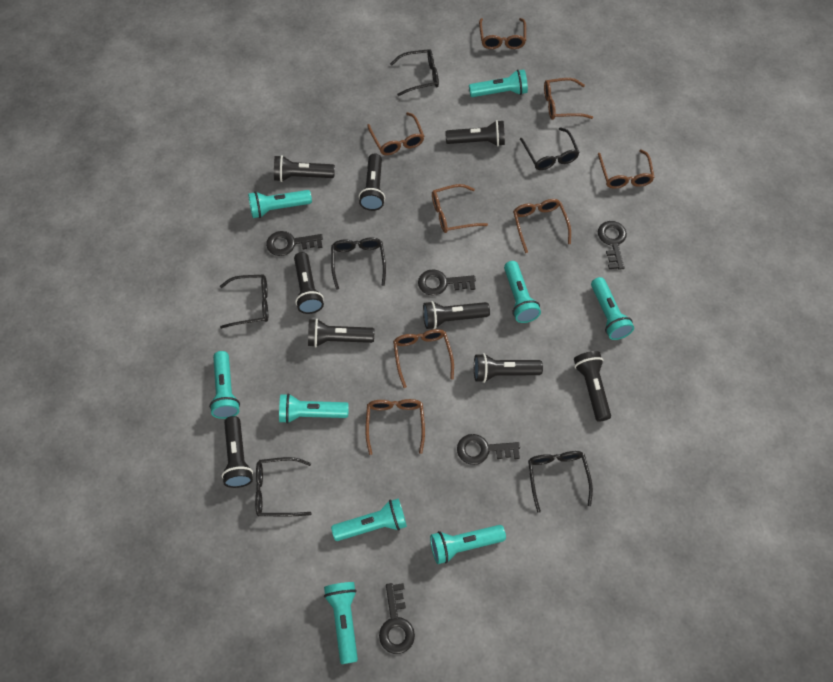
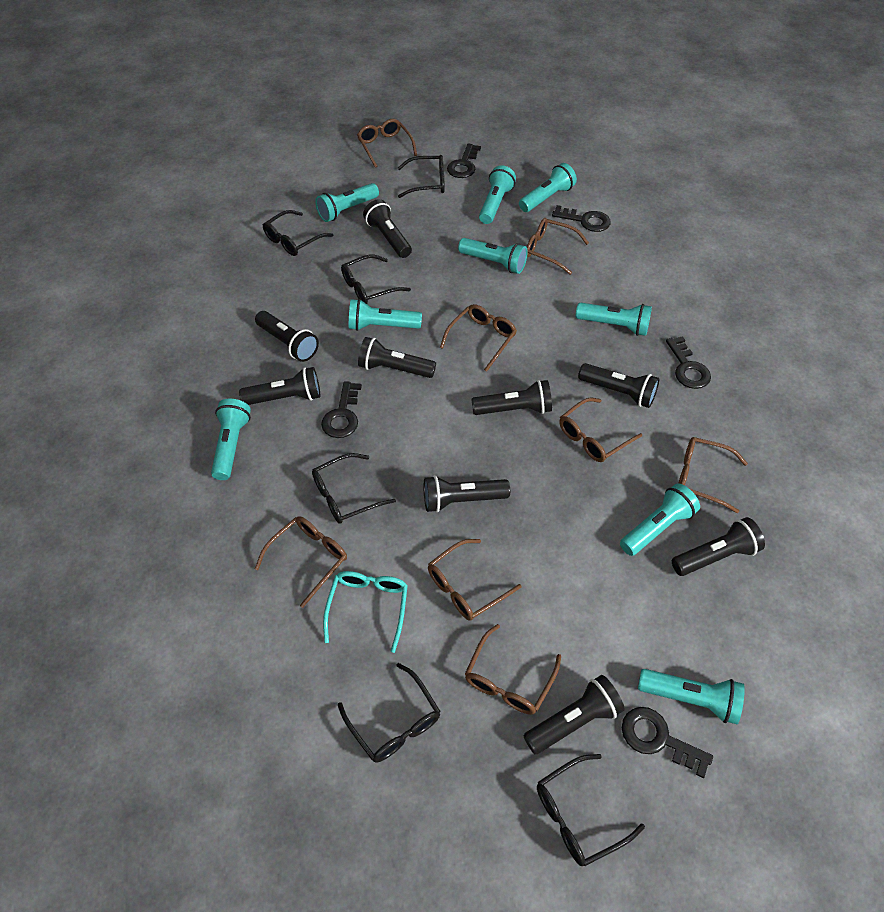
turquoise glasses: none = 0 -> [323,571,408,653] = 1

